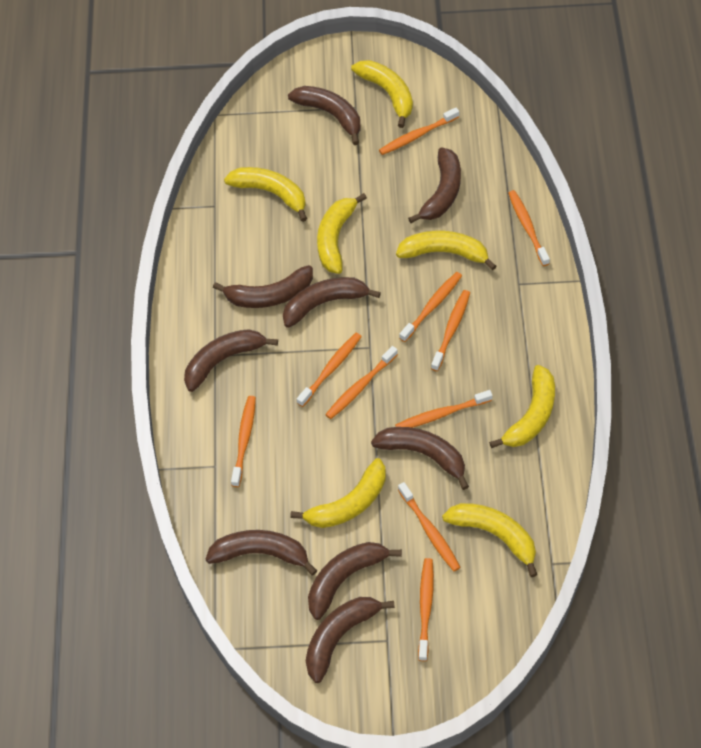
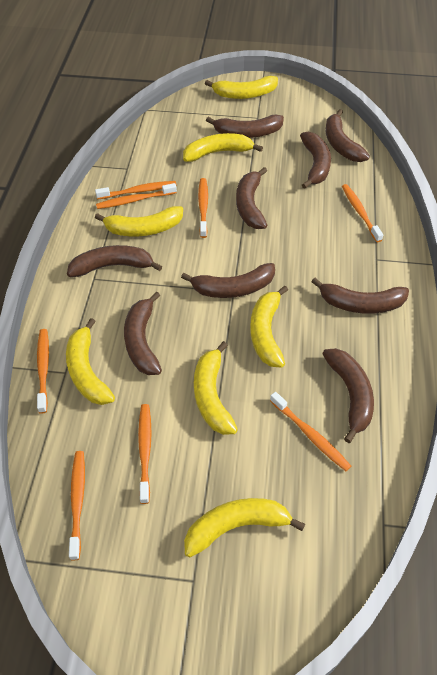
orange toothbrush: [231,396,256,487] [297,333,362,407] [325,346,398,419] [379,107,459,155] [395,390,493,428] [398,482,461,571] [399,272,462,342] [418,558,434,661] [431,290,470,371] [508,190,550,266] = 10 -> [37,329,49,414] [69,451,85,561] [95,181,176,200] [96,183,177,209] [138,404,152,504] [198,178,208,238] [270,392,351,471] [342,184,383,242] = 8

